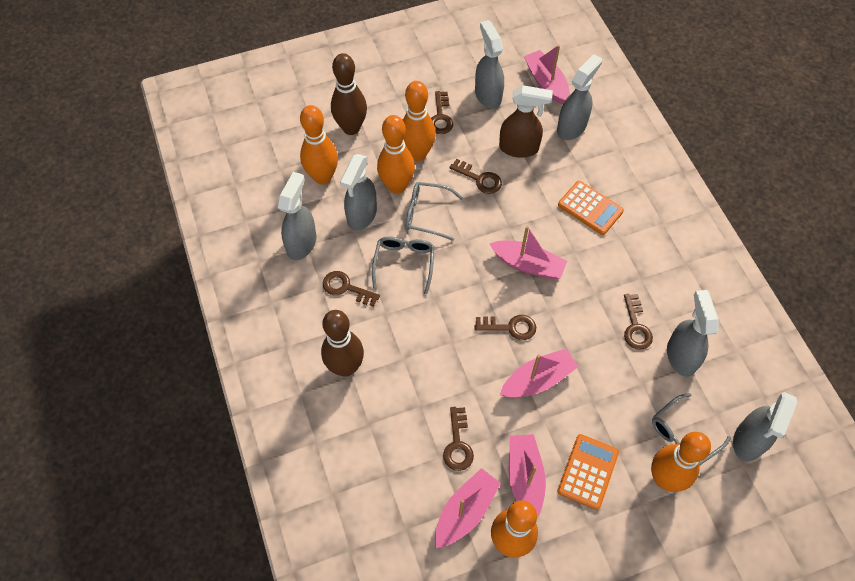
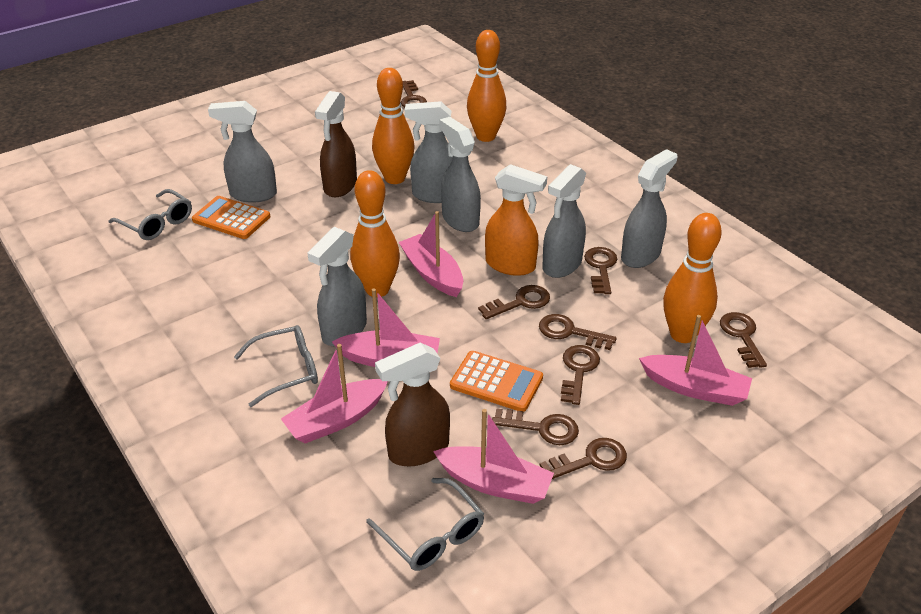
brown bowling pin: [321,310,364,377] [331,53,367,135] = 2 -> none = 0
brown key: [323,271,380,307] [431,91,453,134] [443,407,474,471] [449,159,502,194] [474,315,536,340] [624,294,653,350] = 6 -> [401,80,427,108] [478,285,550,319] [492,408,579,445] [539,314,616,350] [540,438,627,479] [561,345,600,405] [584,247,617,294] [720,312,767,368] = 8
brown spray bottle: [499,85,553,158] = 1 -> [315,91,357,197] [375,343,450,467] = 2
orange bowling pin: [300,105,338,184] [377,115,415,194] [403,81,436,161] [491,500,538,557] [651,432,711,492] = 5 -> [350,170,400,297] [372,68,415,184] [467,30,507,142] [663,213,722,343] = 4
orange spray bottle: none = 0 -> [485,164,547,276] = 1

